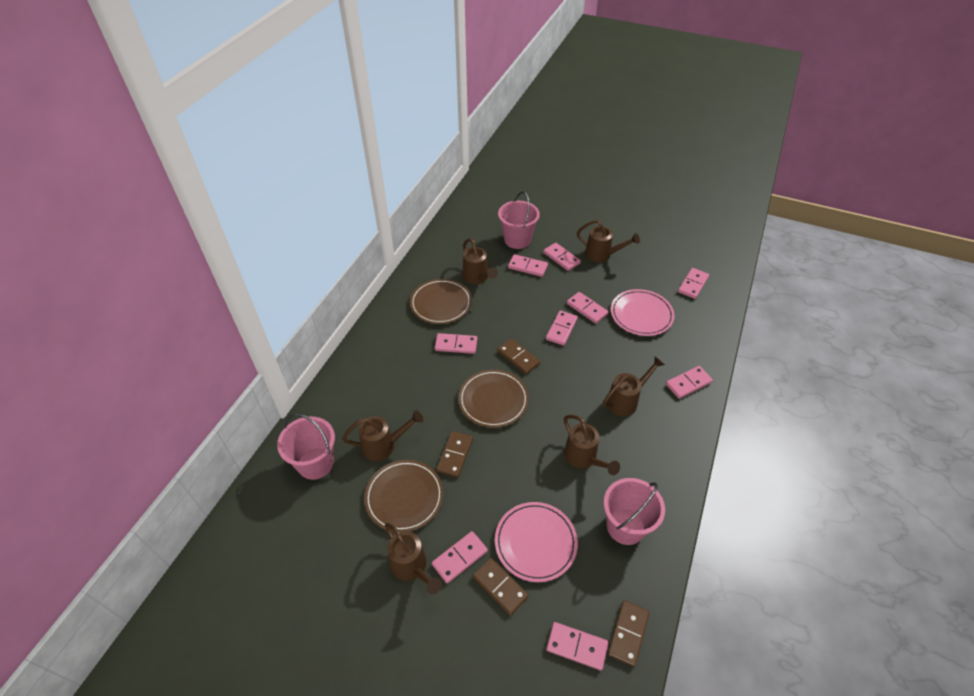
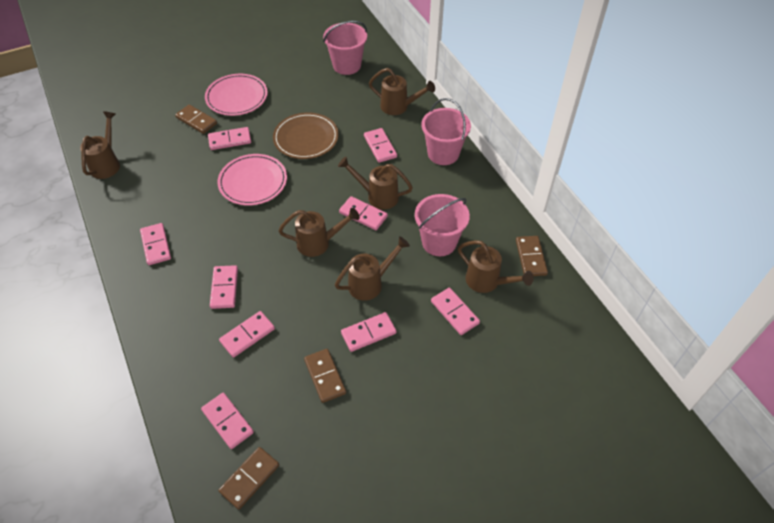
brown plate: [364,460,443,532] [410,279,472,324] [458,369,529,428] = 3 -> [273,113,339,159] = 1

